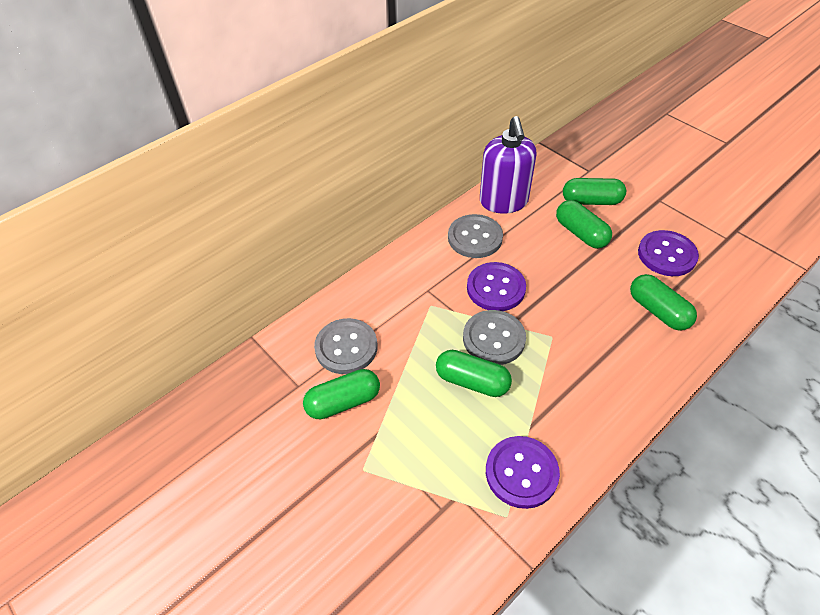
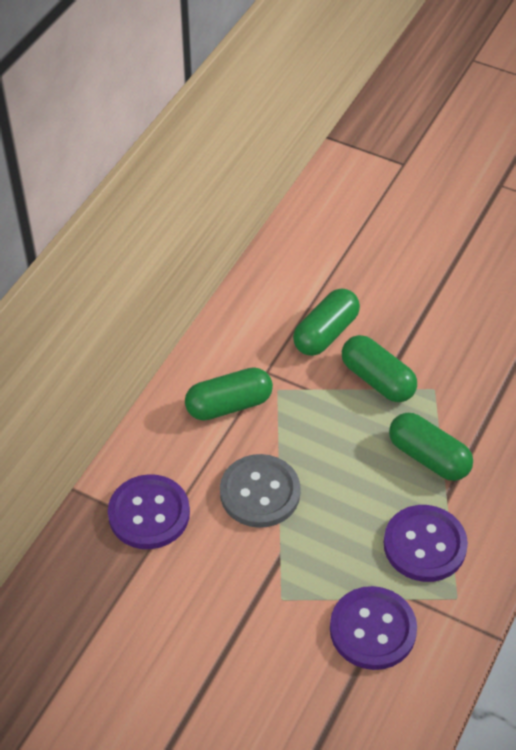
green capsule: [303,369,380,420] [436,350,512,397] [556,200,612,249] [563,178,626,205] [630,274,697,331] = 5 -> [185,367,273,421] [293,288,360,356] [342,335,417,402] [389,413,473,481] = 4
grey button: [314,318,377,374] [448,214,503,258] [463,310,526,365] = 3 -> [220,454,301,528] = 1
purple soap dispenser: [480,116,537,214] = 1 -> none = 0

